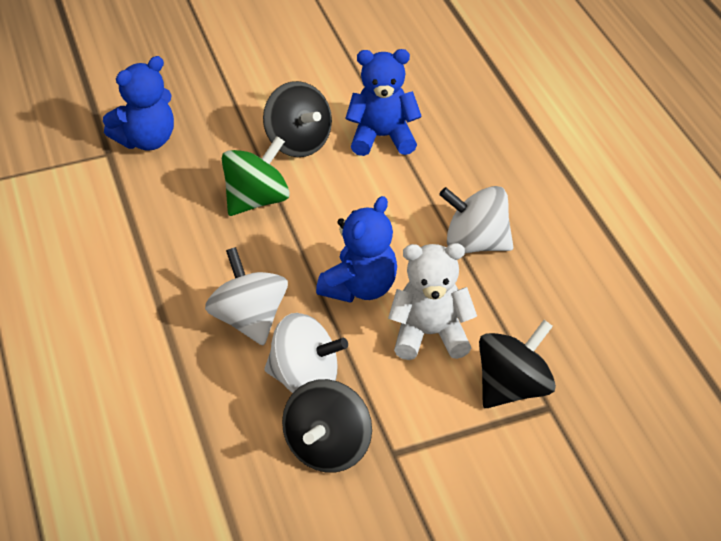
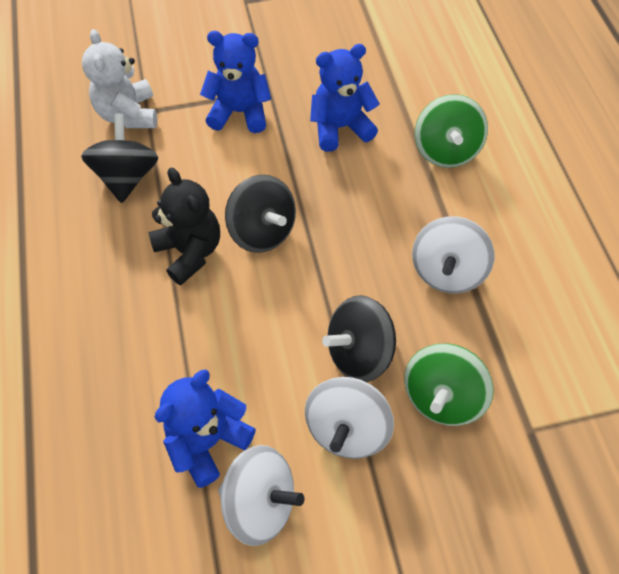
black teddy bear: none = 0 -> [149,167,220,285] = 1
green spinning top: [222,136,290,216] = 1 -> [404,343,494,426] [415,94,488,168] = 2

